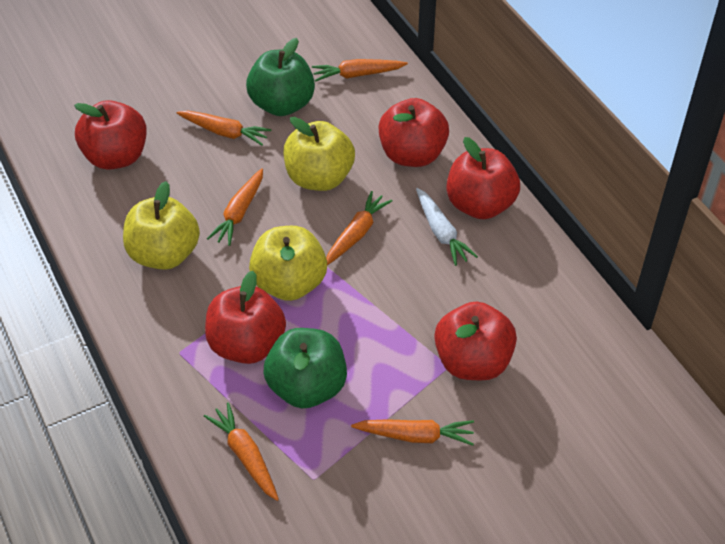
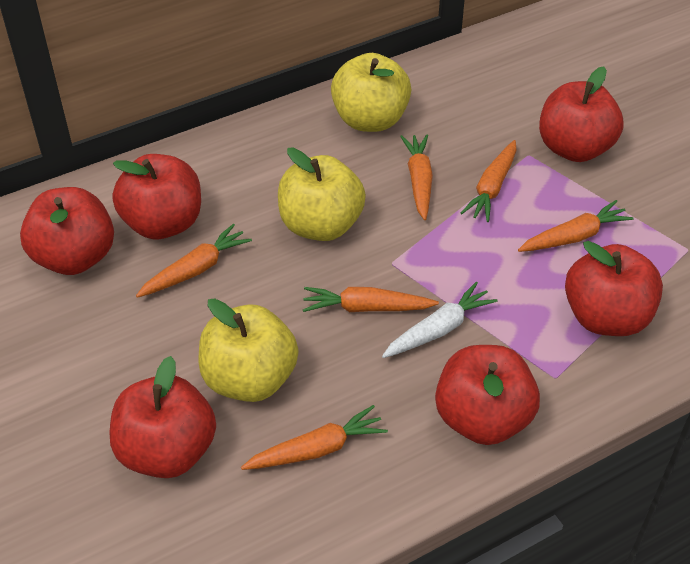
green apple: [246,38,315,116] [264,328,347,408] = 2 -> none = 0
red apple: [74,100,147,170] [205,271,286,364] [378,98,449,167] [434,302,517,381] [447,137,520,219] = 5 -> [20,187,114,275] [110,356,216,478] [112,154,201,239] [435,345,540,445] [539,66,624,162] [565,241,663,336] = 6

